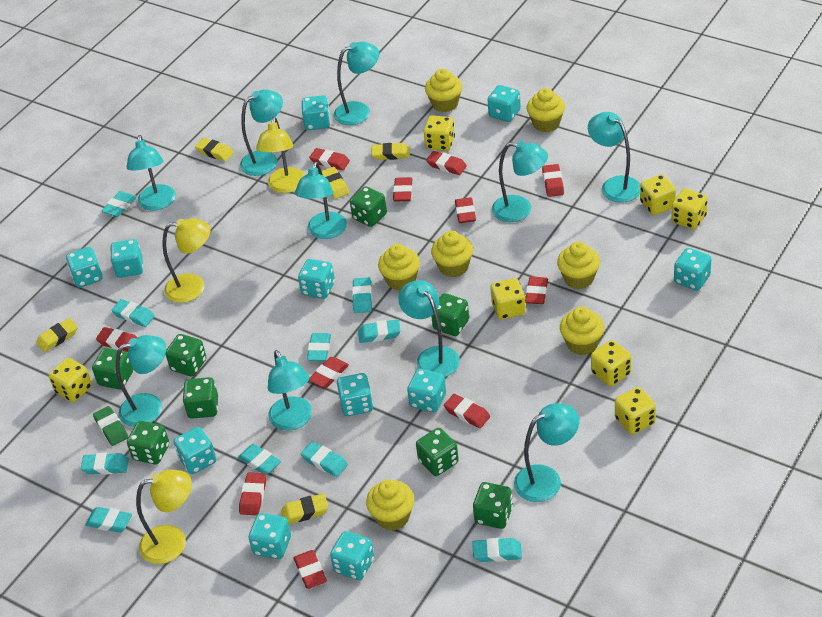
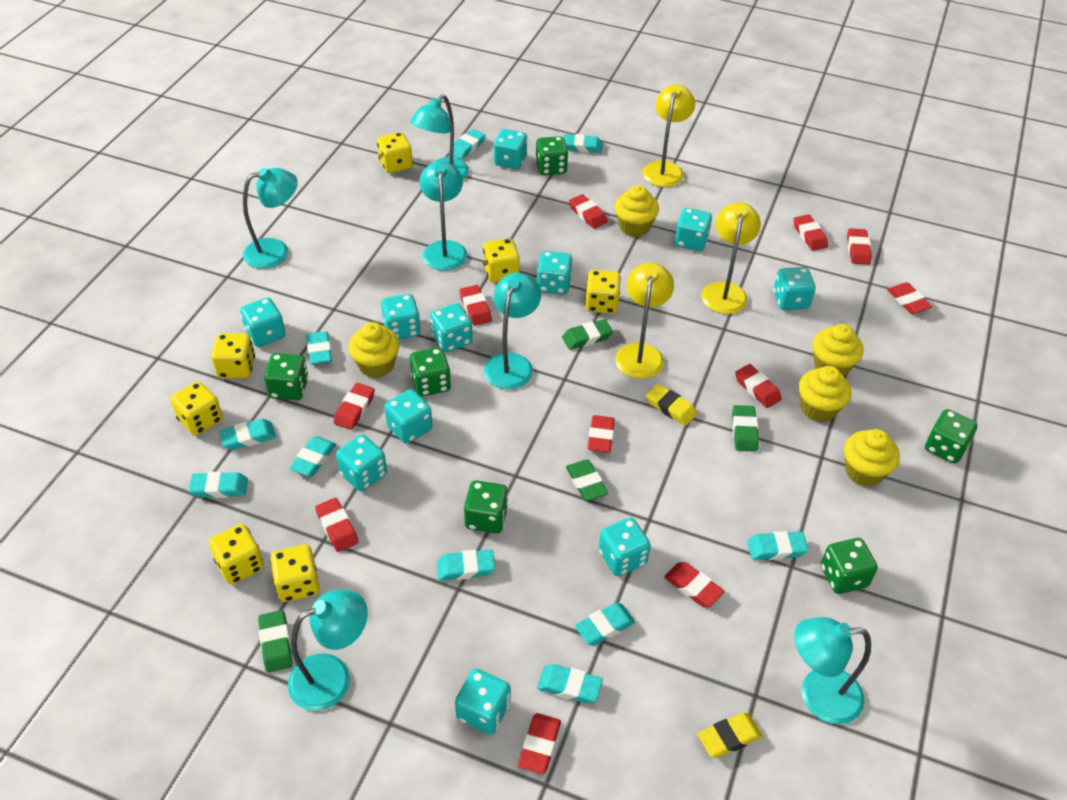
green dice: [92,348,133,389] [127,421,169,465] [165,334,206,376] [183,377,218,419] [350,186,387,227] [416,428,459,476] [431,293,469,336] [473,482,513,529] = 8 -> [264,353,308,400] [410,347,451,396] [464,480,508,534] [535,136,568,175] [821,538,878,594] [925,409,978,464] = 6
green eraser: [93,406,128,446] = 1 -> [258,610,293,673] [562,319,613,350] [566,460,608,501] [732,405,759,452] = 4
turquoise lamp: [116,335,166,427] [127,135,176,211] [240,89,283,176] [268,350,312,431] [295,162,347,239] [334,42,379,125] [398,280,460,377] [492,141,548,222] [514,403,579,502] [588,112,640,203] = 10 -> [243,168,298,269] [288,589,368,711] [410,94,469,179] [419,161,467,271] [484,273,541,389] [794,617,871,725] = 6
yellow cupcake: [366,479,414,530] [378,244,420,291] [425,69,462,112] [431,231,473,277] [527,88,565,132] [557,242,600,289] [560,307,604,355] = 7 -> [348,322,400,378] [614,185,659,237] [799,366,852,422] [812,324,864,376] [844,429,900,487] = 5
yellow eraser: [36,318,78,352] [195,138,234,161] [281,493,328,524] [322,167,349,199] [372,143,410,160] = 5 -> [646,384,697,426] [698,713,763,758] = 2

